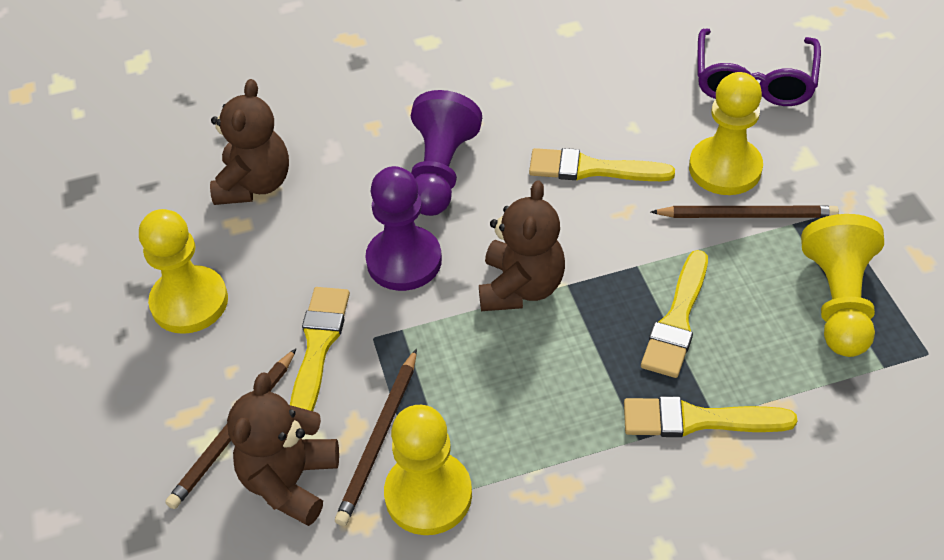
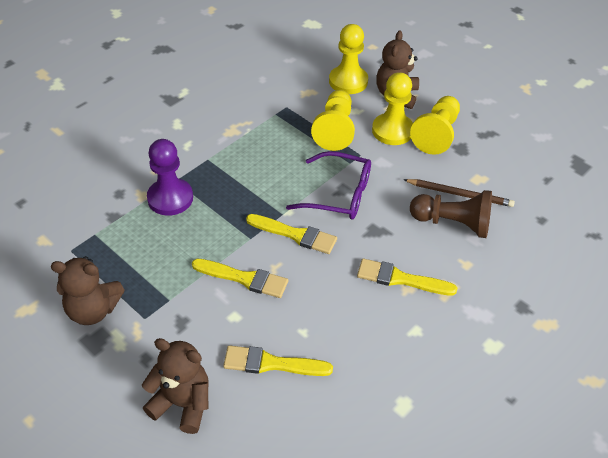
brown pawn: none = 0 -> [410,190,492,238] = 1
brown pencil: [165,348,297,509] [335,349,417,526] [651,206,839,218] = 3 -> [403,179,515,207] = 1
purple pawn: [365,166,442,291] [411,90,482,216] = 2 -> [147,139,193,216] = 1

